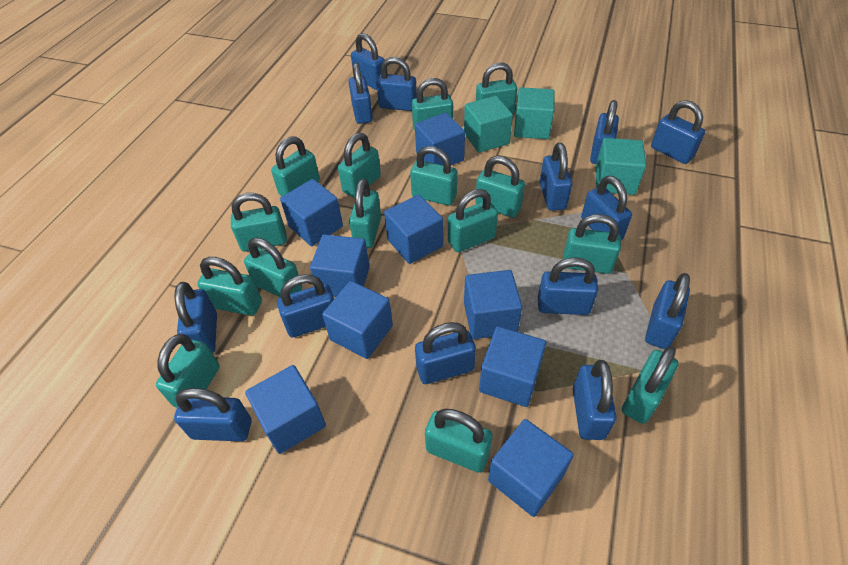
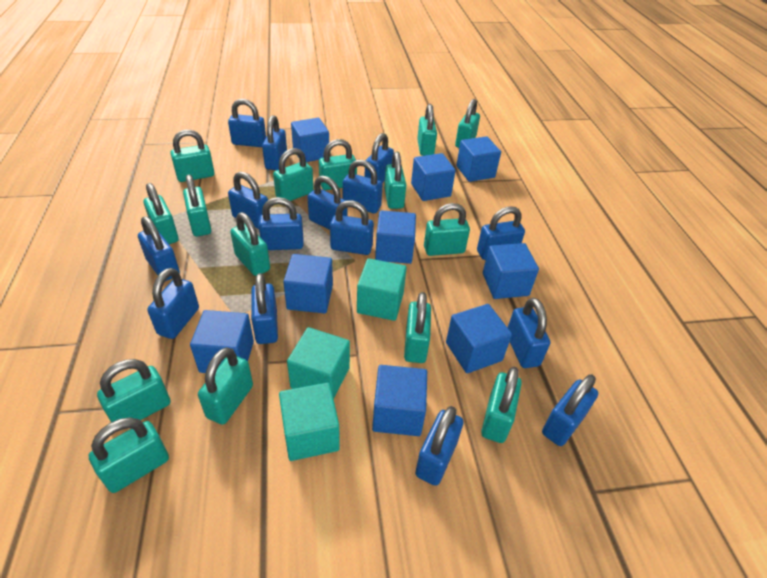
blue padlock: [174,388,251,441] [175,282,217,353] [277,274,334,337] [349,63,373,124] [351,33,385,90] [376,57,417,111] [415,322,476,384] [538,257,598,315] [539,143,572,211] [573,360,617,440] [581,176,632,240] [590,100,619,164] [645,273,690,349] [651,100,705,164] = 14 -> [138,216,180,281] [147,268,199,339] [228,99,266,147] [228,171,270,229] [251,273,278,344] [258,197,304,250] [262,115,287,170] [307,175,348,230] [330,200,374,255] [343,160,383,214] [364,133,394,183] [415,406,464,486] [477,206,525,260] [507,298,550,368] [542,374,598,446] = 15

